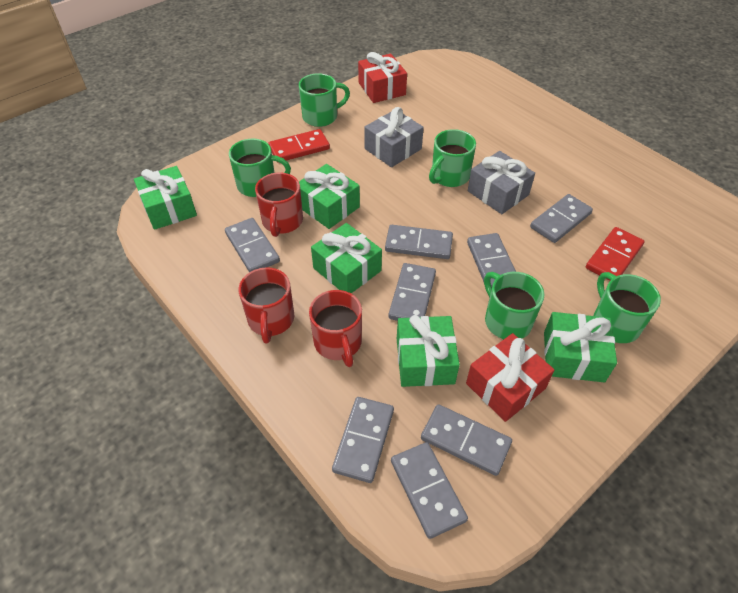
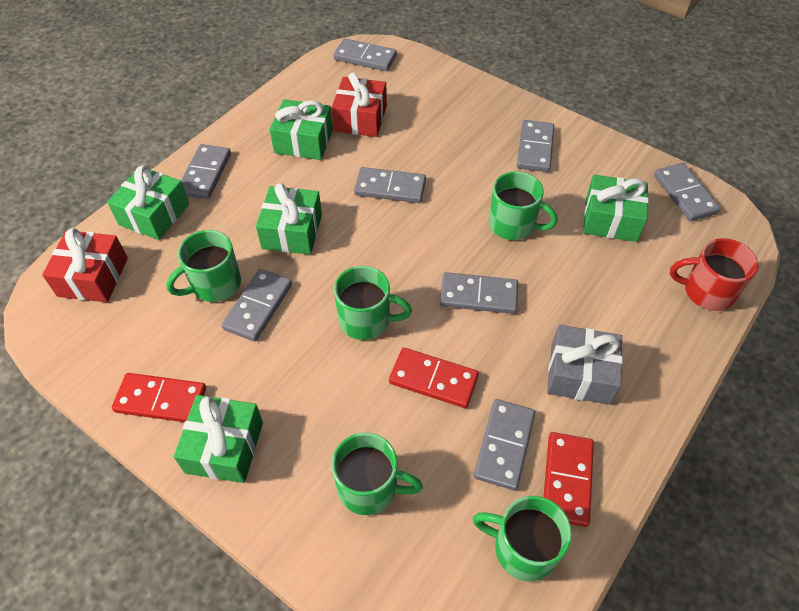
grey gift: [364,107,424,167] [468,151,535,214] = 2 -> [547,325,623,405] = 1
red domino: [269,129,330,163] [586,227,645,281] = 2 -> [112,373,206,422] [389,348,479,408] [544,432,594,527] = 3
red mug: [239,267,294,344] [255,173,303,237] [309,290,362,367] = 3 -> [670,238,758,311] = 1

